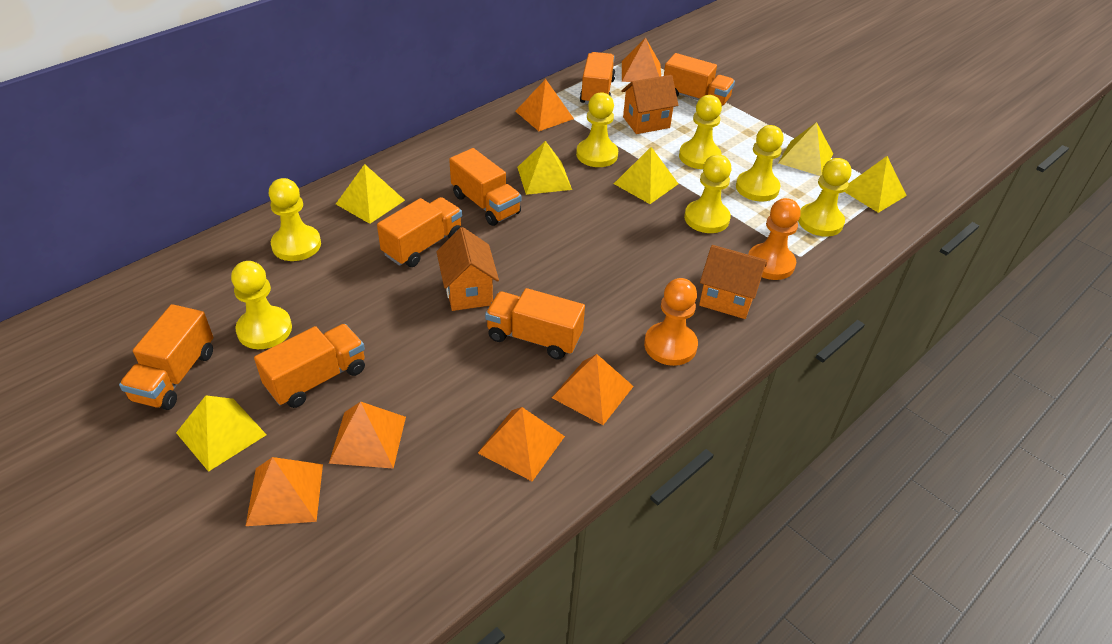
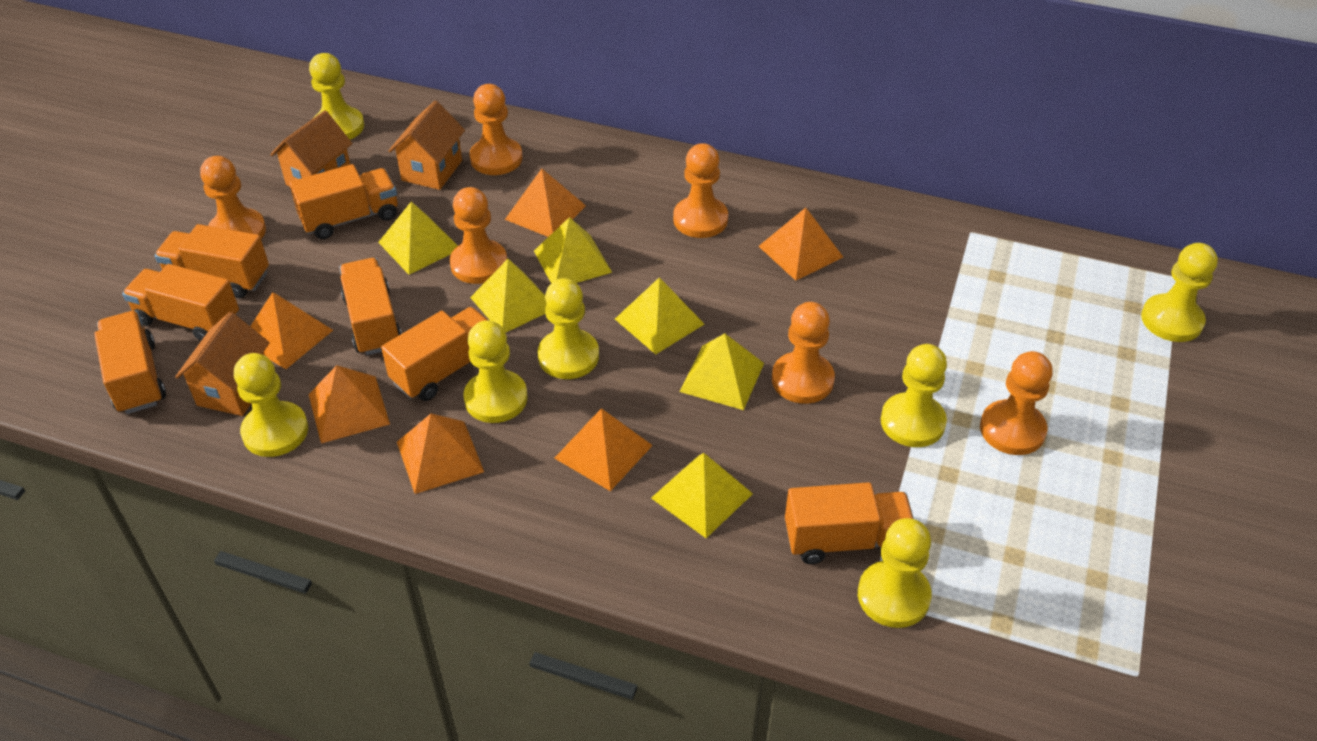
orange pawn: [644,278,698,366] [748,198,801,280] = 2 -> [200,156,266,239] [450,187,507,284] [470,84,523,175] [673,143,728,238] [772,302,835,404] [980,351,1053,455] = 6

